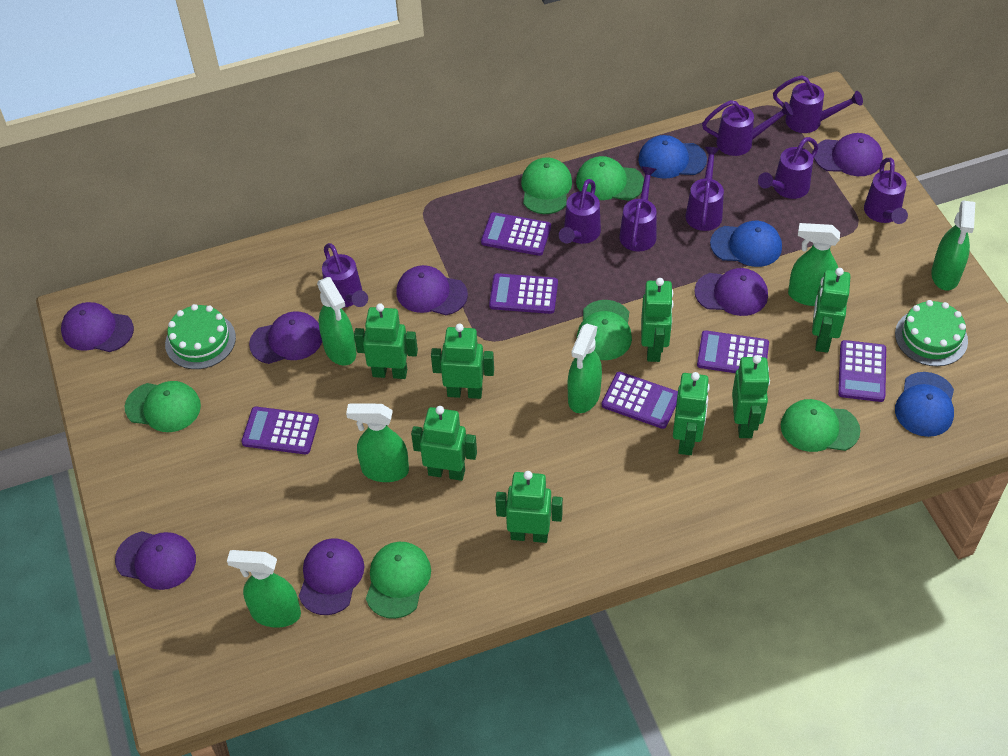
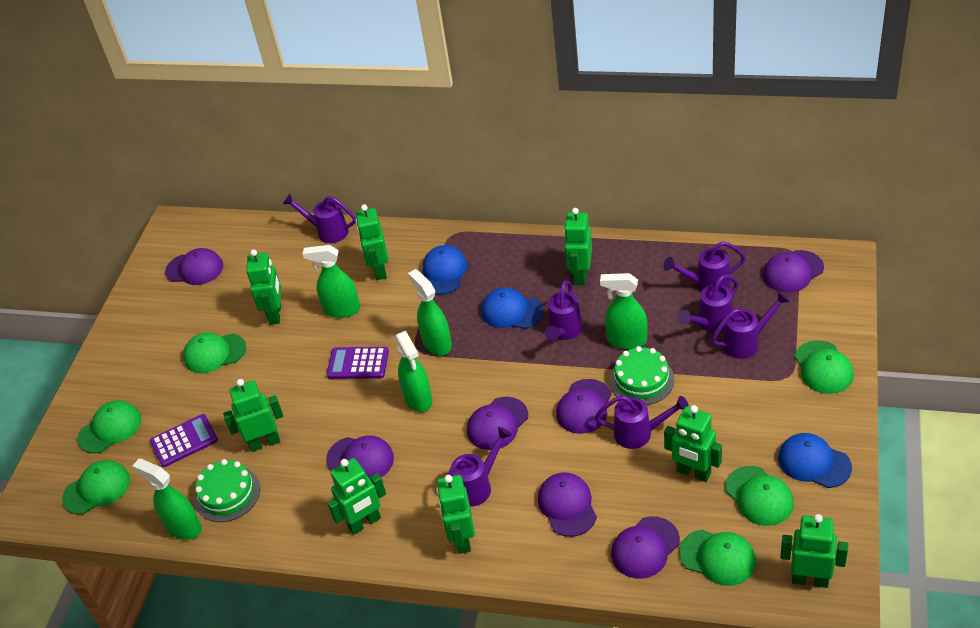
green spray bottle: [227,550,301,628] [317,277,356,366] [346,404,409,482] [568,324,602,413] [788,223,840,306] [931,201,975,290] = 6 -> [132,459,202,540] [303,245,360,318] [395,331,432,412] [408,269,452,355] [600,273,647,349] = 5
purple calculator: [241,407,319,454] [481,212,551,256] [489,273,558,314] [602,372,678,429] [697,330,769,373] [838,340,886,402] = 6 -> [150,414,218,467] [327,347,389,379] = 2
purple watering can: [322,243,368,308] [559,179,601,244] [619,167,657,252] [685,147,724,231] [702,100,793,156] [758,137,819,199] [773,75,863,133] [864,158,908,224] = 8 -> [283,194,356,243] [447,427,512,506] [545,280,583,341] [595,395,689,449] [664,241,746,291] [678,275,738,333] [711,291,790,359] = 7

